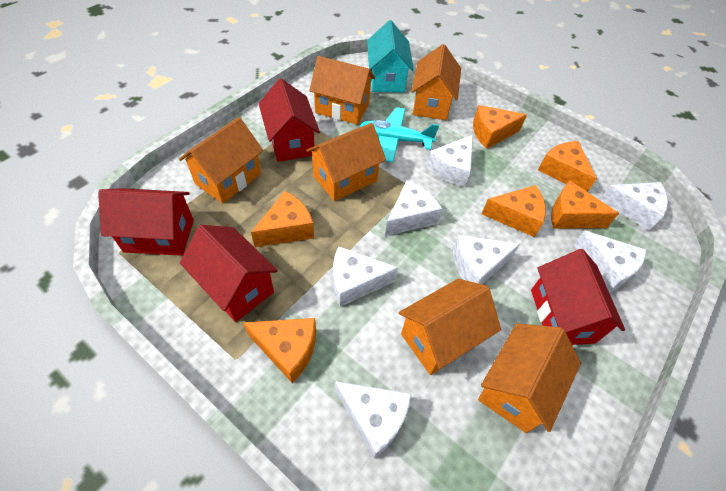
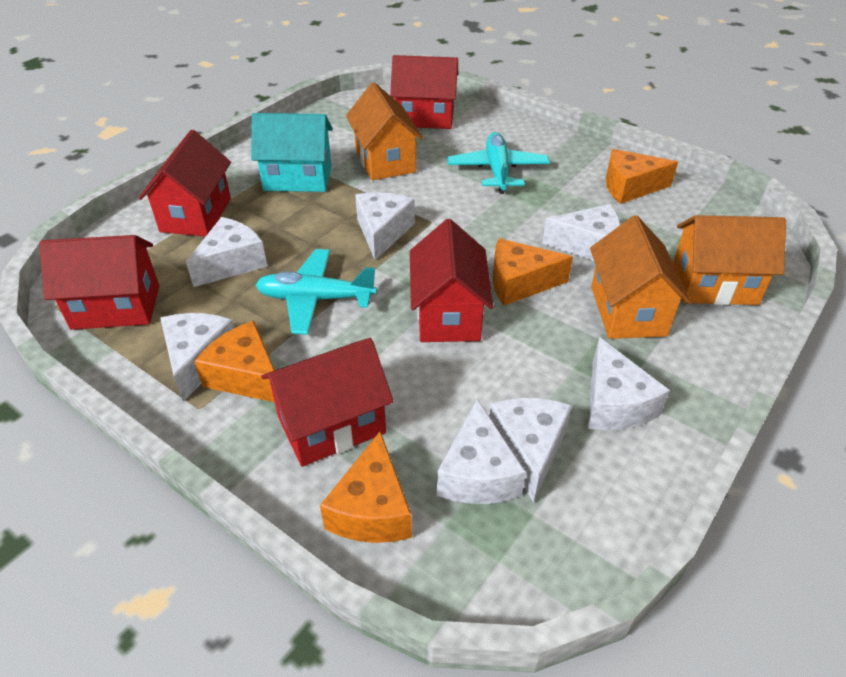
orange cheese: [243,318,316,383] [251,191,314,247] [473,105,527,149] [482,185,546,237] [538,141,597,192] [551,181,619,229] = 6 -> [194,321,275,402] [320,431,412,543] [493,238,573,306] [606,149,678,204] = 4
orange house: [179,117,263,204] [306,123,386,201] [309,56,375,125] [399,279,501,375] [411,44,461,120] [478,323,581,433] = 6 -> [346,83,424,180] [590,215,691,339] [673,215,786,305] = 3
red house: [98,188,194,256] [180,225,278,322] [258,78,320,162] [531,249,625,345] = 4 -> [39,235,159,330] [139,130,231,236] [261,338,393,467] [390,55,458,129] [410,219,493,342] = 5
turquoise plane: [360,107,439,162] = 1 -> [256,249,377,335] [447,132,550,194] = 2

